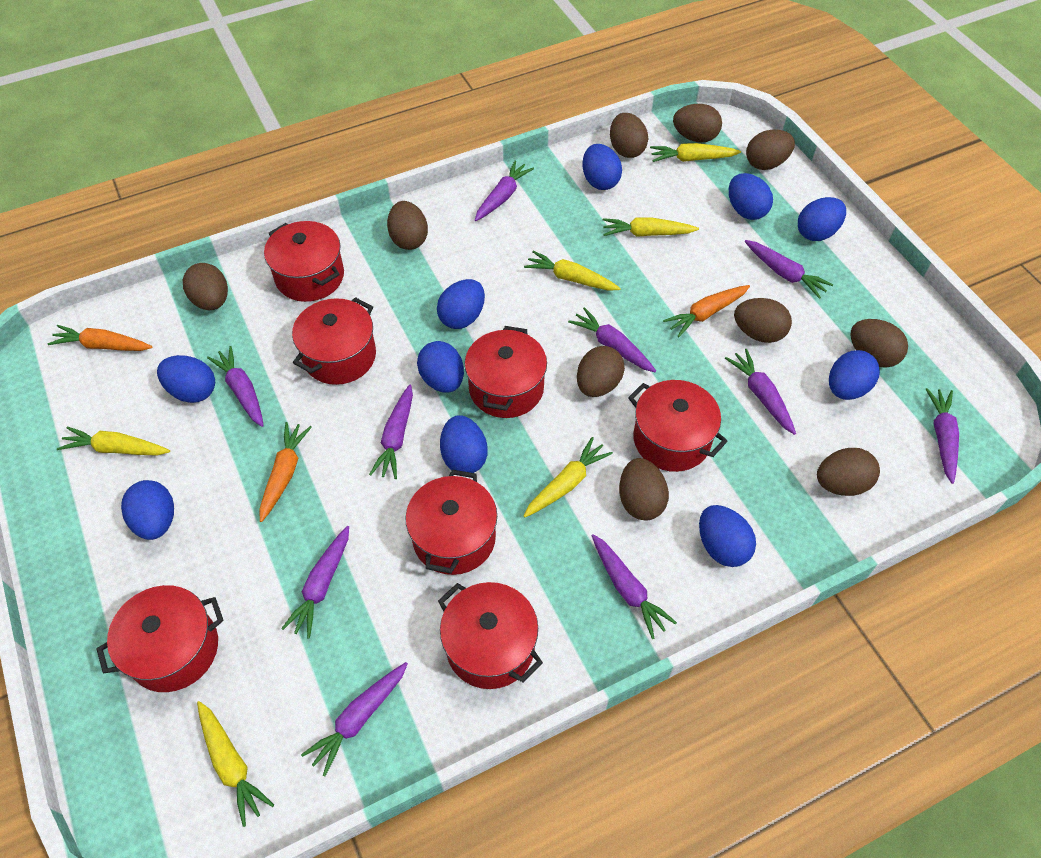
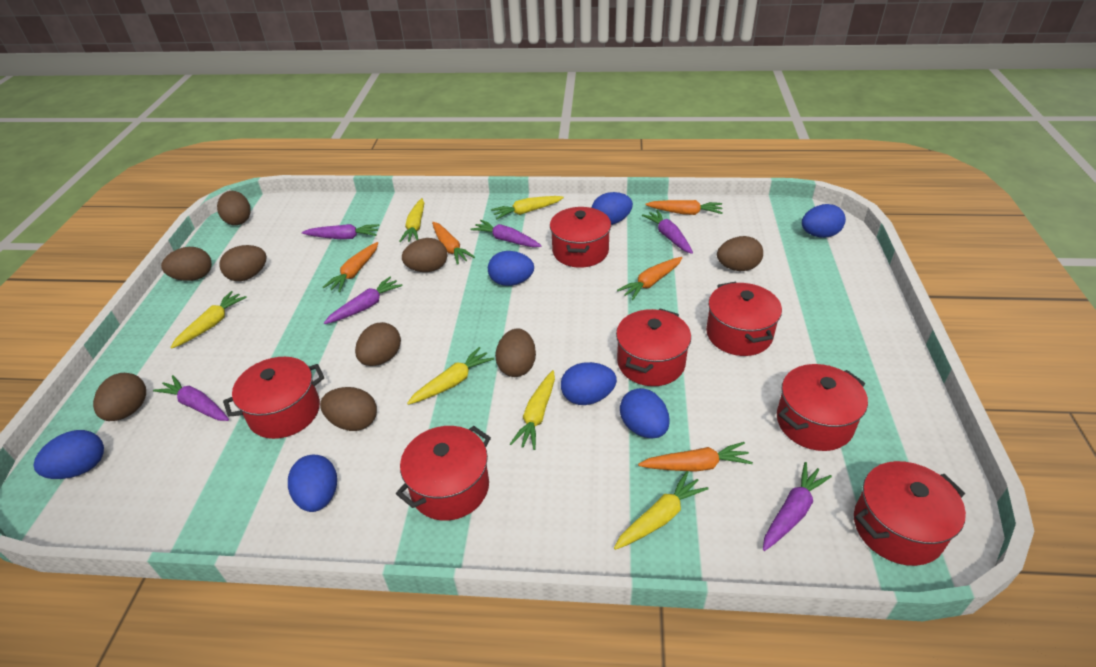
blue egg: [121,480,174,540] [157,355,215,403] [417,341,464,393] [437,279,485,329] [440,415,487,473] [582,144,622,190] [699,505,756,567] [729,173,773,220] [798,197,846,241] [829,350,880,400] = 10 -> [33,430,104,479] [288,455,337,512] [488,251,534,286] [561,362,617,405] [592,192,633,225] [620,388,670,439] [802,204,846,238] = 7
brown egg: [183,263,228,310] [387,201,428,250] [577,346,625,397] [610,113,648,158] [619,458,669,520] [673,104,722,142] [734,298,792,343] [746,130,795,170] [817,448,880,496] [850,319,908,368] = 10 -> [93,373,146,421] [161,247,212,281] [217,191,251,225] [220,245,267,281] [320,387,377,431] [355,322,401,366] [402,238,447,272] [495,328,536,377] [717,236,763,271] = 9
orange carrot: [47,325,153,351] [259,422,312,522] [663,285,750,337] = 3 -> [323,242,378,292] [432,222,475,265] [617,257,682,300] [638,442,753,472] [645,200,723,215] = 5
purple carrot: [207,346,264,427] [281,526,349,638] [301,662,408,776] [369,384,413,479] [475,160,534,221] [568,307,656,372] [592,534,677,639] [725,349,796,435] [745,240,833,299] [926,388,959,484] = 10 -> [153,375,229,421] [302,224,380,239] [324,277,403,324] [470,220,542,247] [642,210,693,254] [763,462,832,551] = 6

